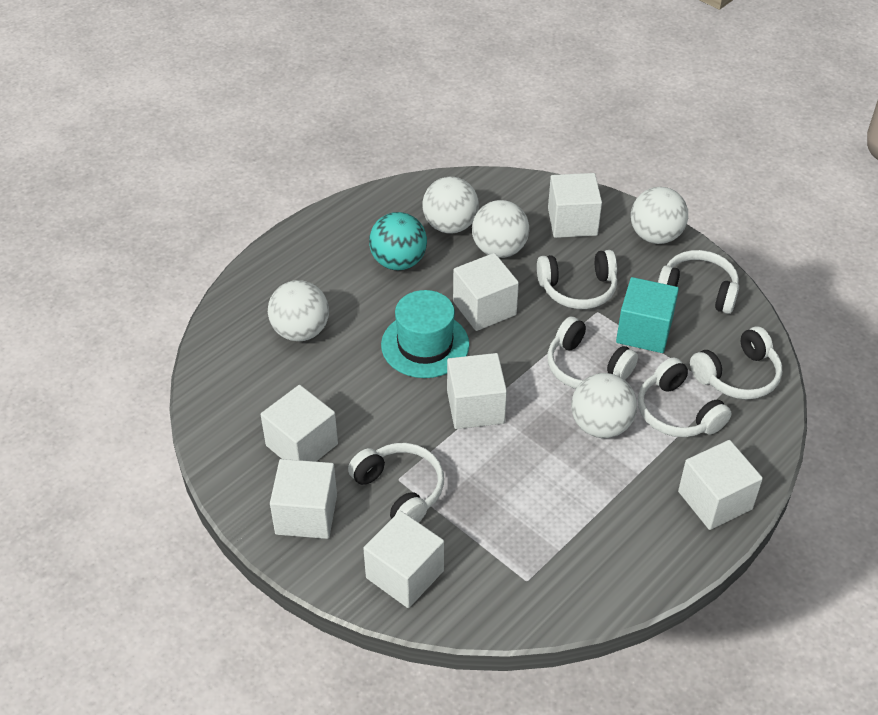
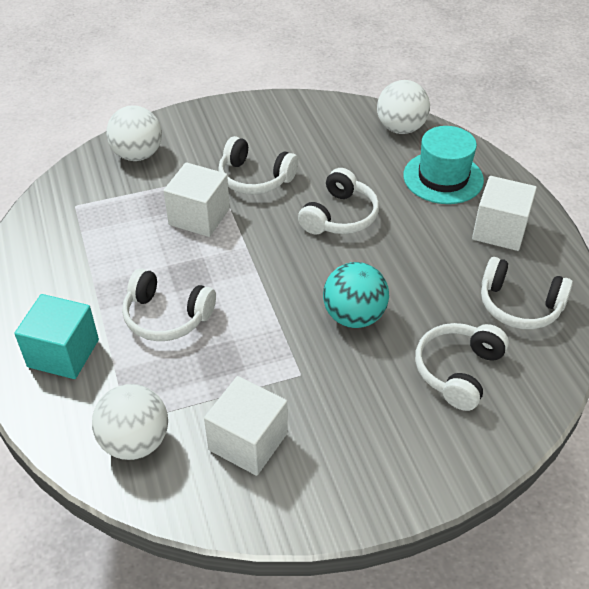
white ball: [268,280,329,341] [422,177,479,234] [472,200,529,258] [571,373,637,438] [631,187,688,244] = 5 -> [92,384,168,460] [106,105,162,161] [377,80,430,134] = 3
white cube: [261,385,338,462] [270,459,337,539] [363,511,444,608] [447,353,507,429] [453,253,519,331] [548,173,602,238] [678,440,763,530] = 7 -> [164,162,230,237] [204,376,288,476] [472,176,537,251] = 3
white headphones: [348,443,444,523] [537,250,617,309] [547,316,638,389] [638,357,732,437] [658,250,739,314] [690,326,782,400] = 6 -> [122,268,216,341] [218,136,298,194] [298,168,379,234] [415,323,509,411] [481,257,573,329] = 5

